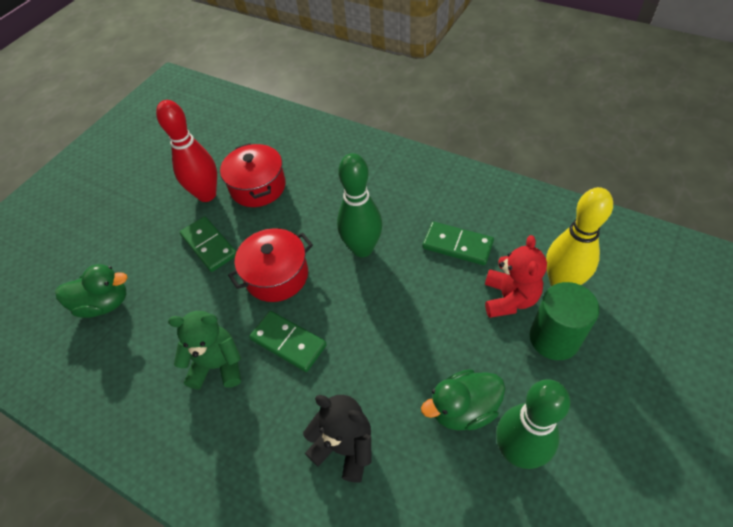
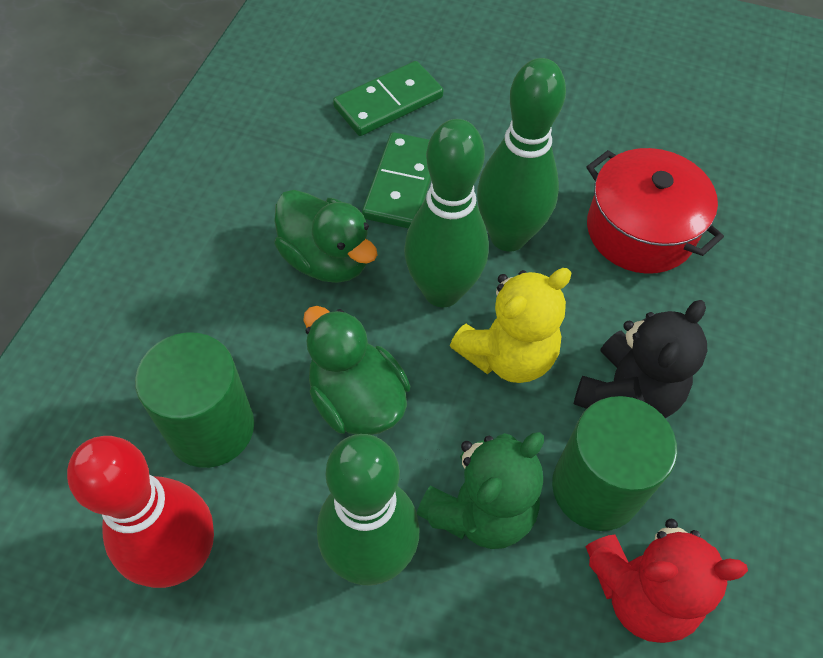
green bowling pin: [337,153,382,257] [496,379,570,469] = 2 -> [317,434,420,586] [404,119,489,307] [477,58,566,252] = 3
green cylinder: [530,282,599,360] = 1 -> [135,332,254,468] [552,396,677,531] = 2
green domino: [180,216,236,272] [249,311,327,372] [423,222,494,265] = 3 -> [333,61,443,136] [362,132,431,229] = 2
red pot: [220,143,286,207] [228,228,313,302] = 2 -> [586,148,724,274] = 1
yellow bowling pin: [546,187,613,286] = 1 -> none = 0
yellow teddy bear: none = 0 -> [450,268,572,383] = 1

